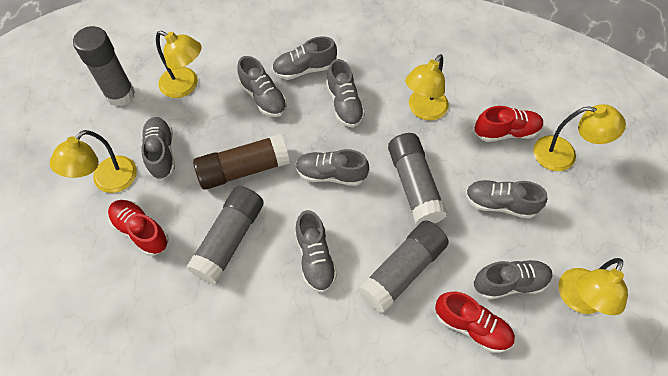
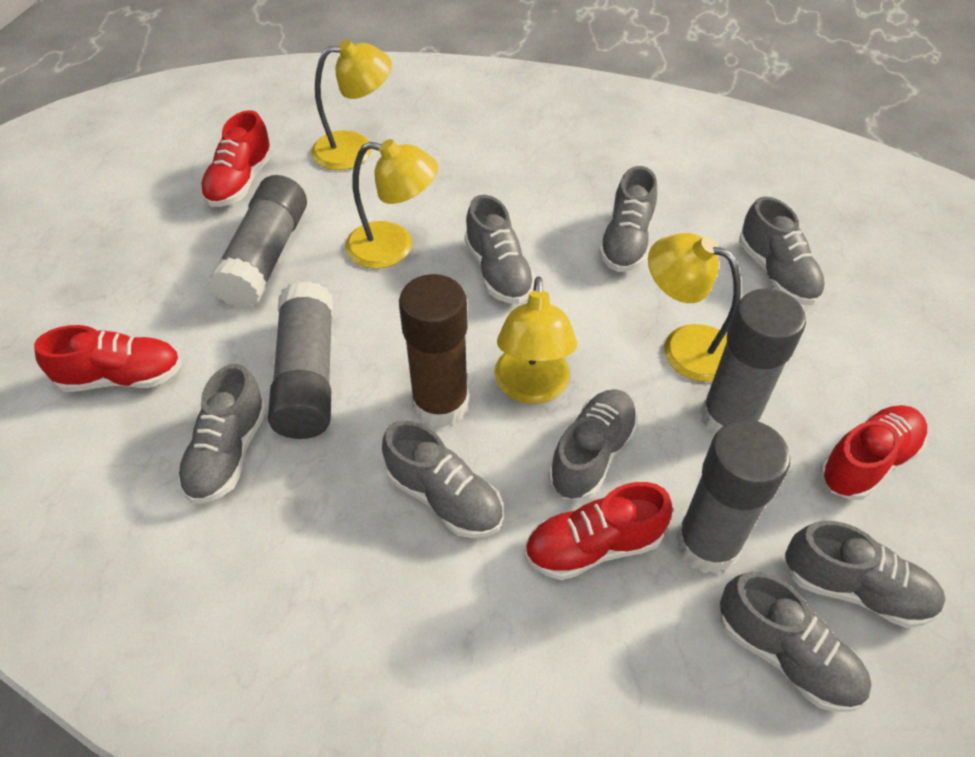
red shoe: [108,200,169,256] [435,292,515,353] [475,106,543,142] = 3 -> [34,325,182,392] [200,110,273,207] [525,482,673,580] [820,405,928,500] = 4
yellow lamp: [49,130,137,193] [156,31,202,98] [405,54,449,120] [533,104,626,171] [558,258,628,315] = 5 -> [311,40,392,170] [345,139,438,269] [494,276,577,404] [648,233,741,382] = 4

